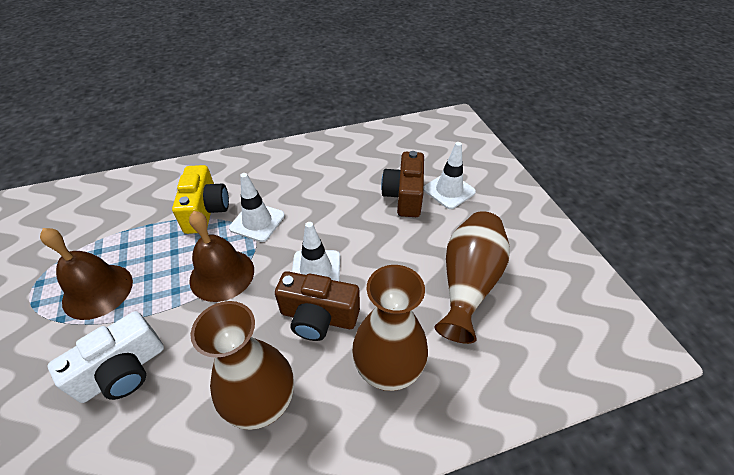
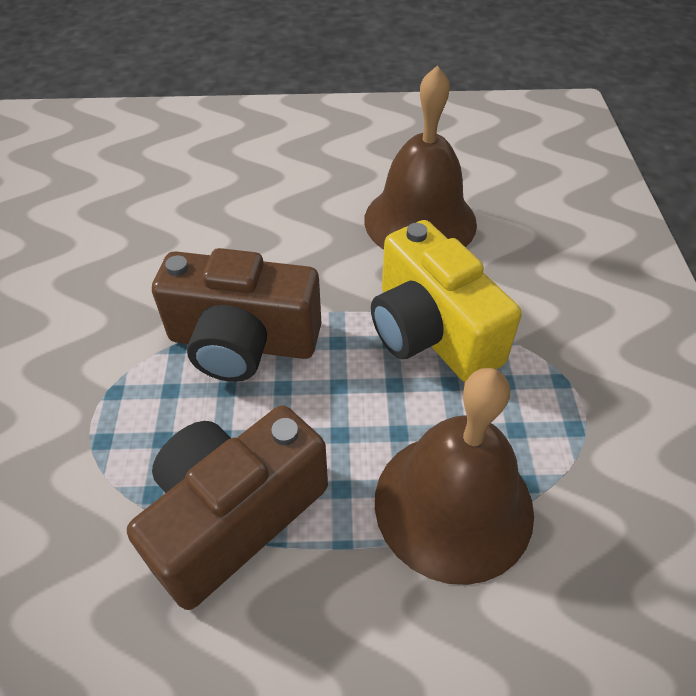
brown vase: [191,301,294,430] [352,265,428,391] [434,211,510,344] = 3 -> none = 0
white camera: [48,311,164,403] = 1 -> none = 0
white traffic cone: [229,173,285,242] [292,222,340,281] [424,142,476,209] = 3 -> none = 0

